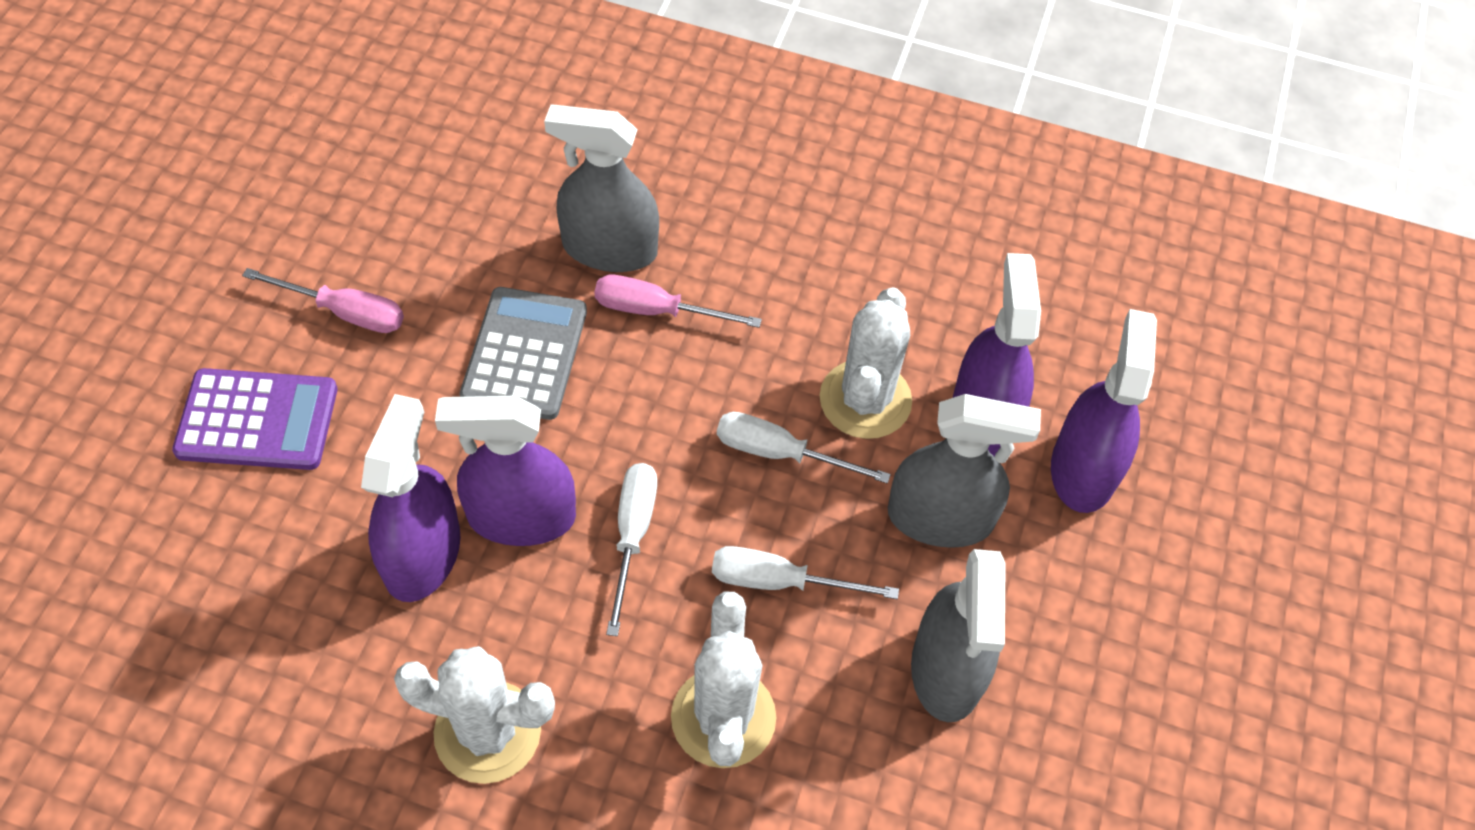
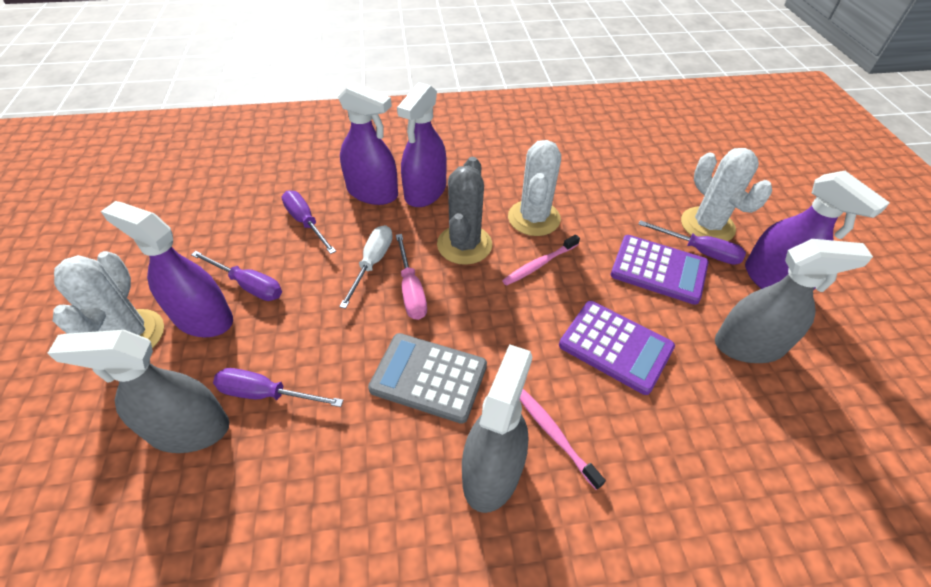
grey cactus: none = 0 -> [437,157,492,265] = 1
pink screwdriver: [242,268,404,333] [594,275,762,328] = 2 -> [396,234,427,320] = 1
pink toothbrush: none = 0 -> [502,234,580,286] [520,389,606,490] = 2
purple calculator: [172,368,337,470] = 1 -> [559,301,675,395] [611,235,709,305] = 2
purple screwdriver: none = 0 -> [191,251,282,301] [213,368,344,407] [281,190,336,254] [638,220,746,265] = 4
white screwdriver: [606,463,657,636] [712,546,899,599] [717,412,891,484] = 3 -> [339,225,393,309] = 1

